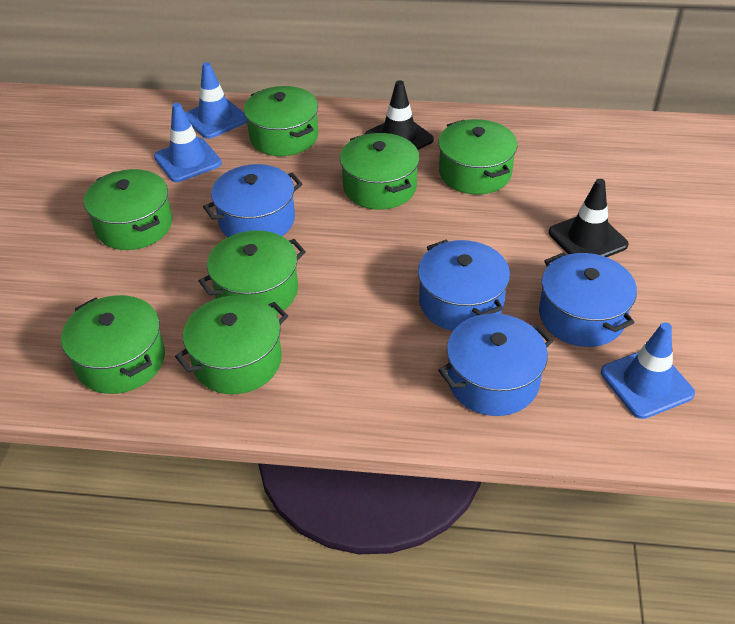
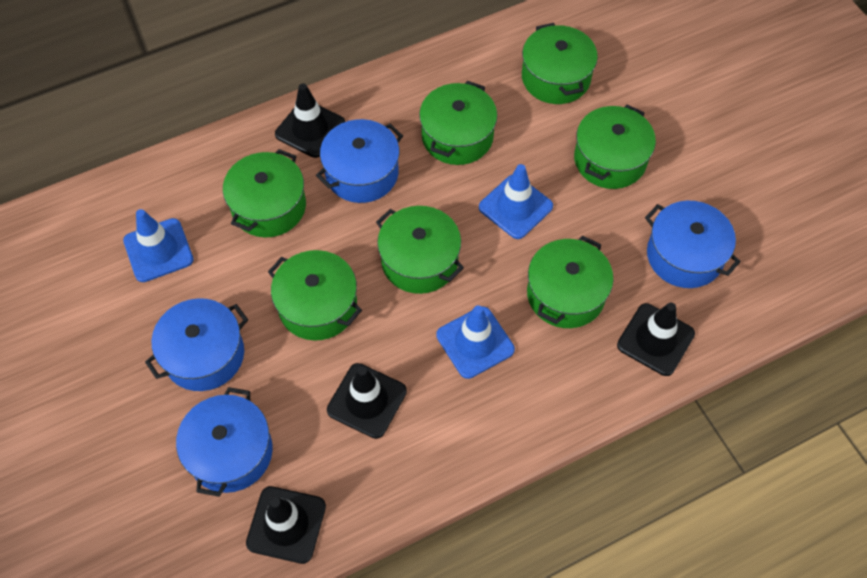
black traffic cone: [365,80,434,150] [549,179,628,257] = 2 -> [246,486,326,564] [275,83,345,158] [327,363,407,439] [617,303,695,376] = 4

